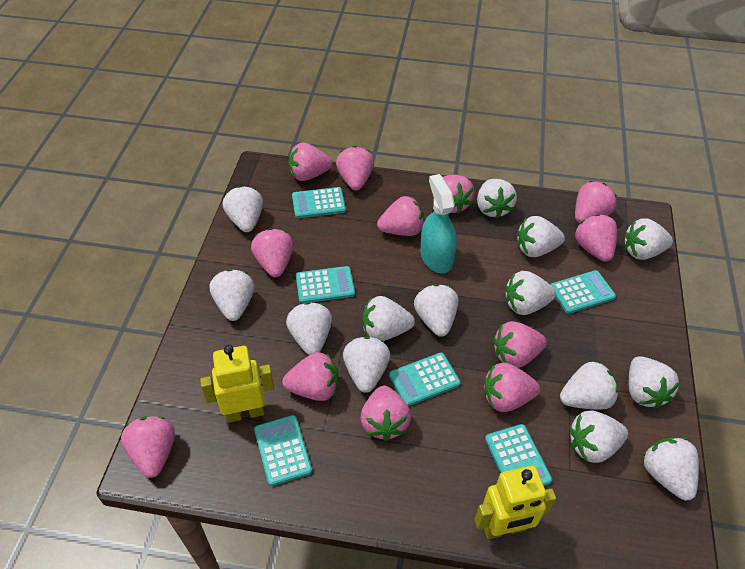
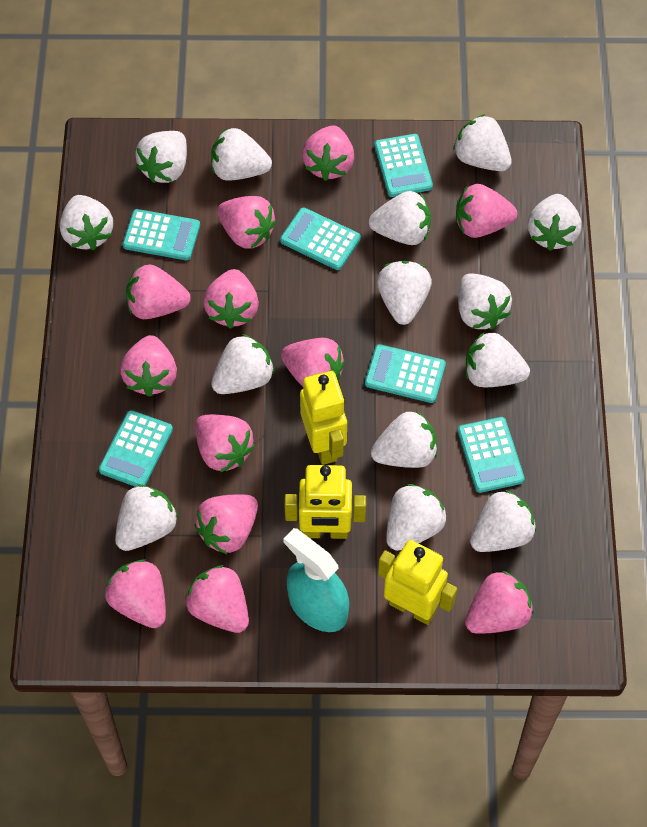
yellow robot: [200,345,274,423] [475,465,556,539] = 2 -> [284,465,366,539] [300,371,347,465] [378,540,457,625] = 3

